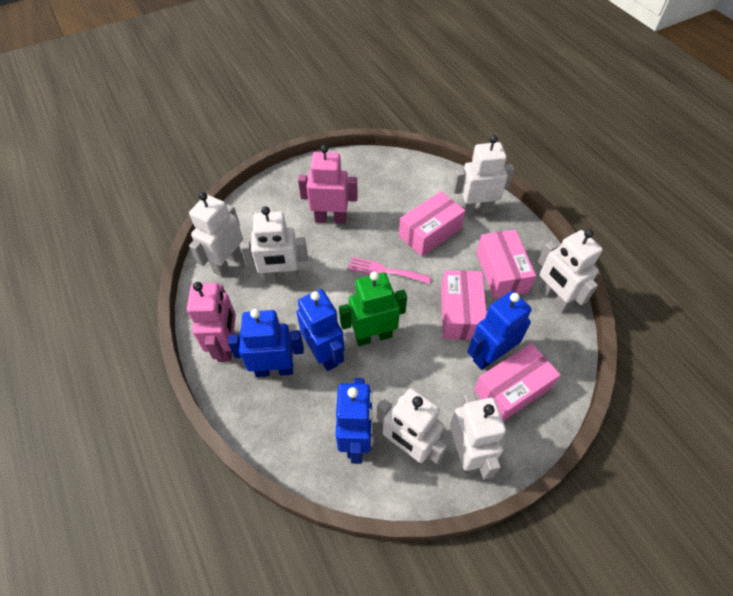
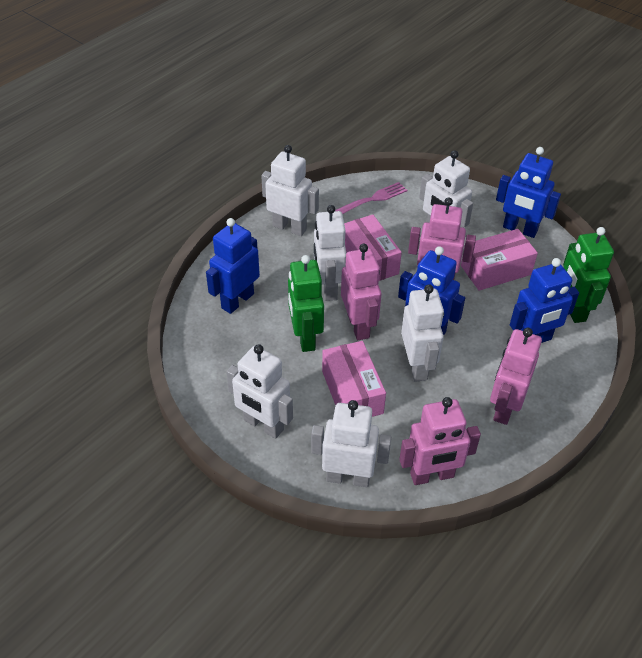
green robot: [339,271,407,346] = 1 -> [288,255,324,352] [563,227,614,323] = 2
pink box: [399,191,465,256] [441,270,487,340] [474,343,561,421] [476,229,536,299] = 4 -> [322,341,386,417] [344,215,402,281] [461,229,538,291] = 3
pink robot: [187,282,236,362] [298,145,358,224] = 2 -> [341,244,381,340] [399,397,481,485] [408,197,476,280] [490,328,542,425] = 4

